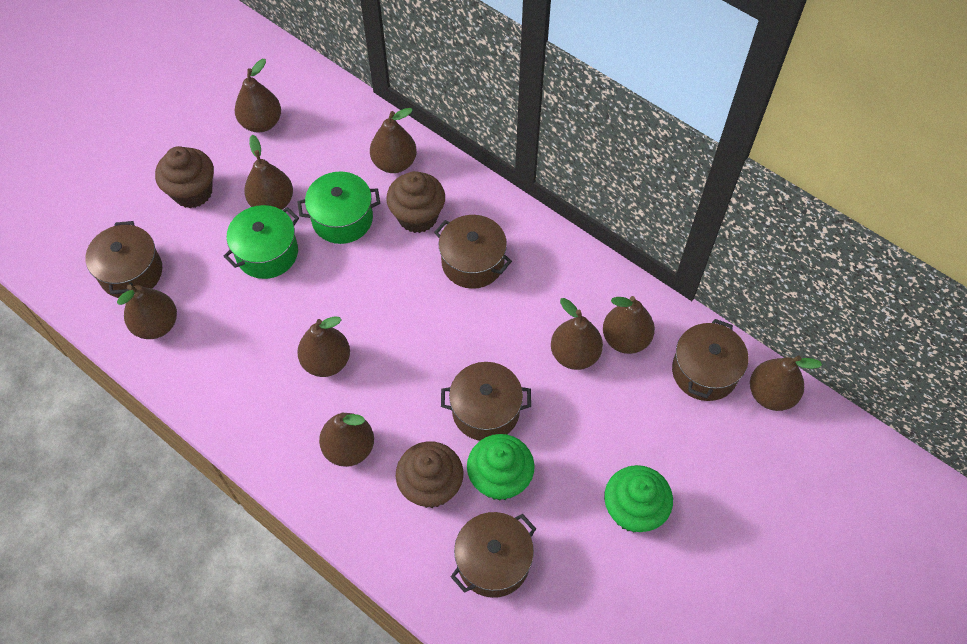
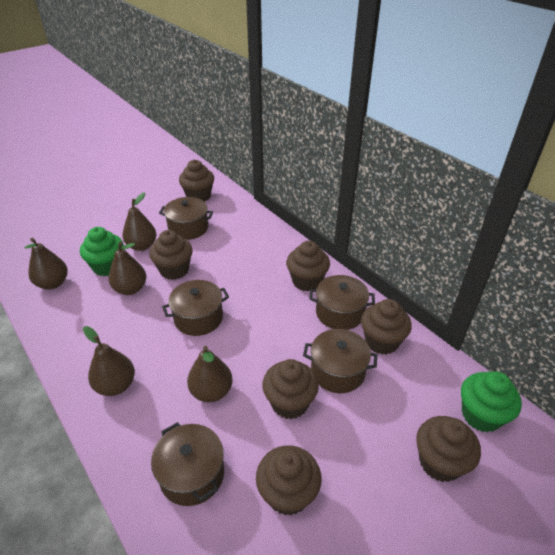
brown cupcake: [155,146,214,208] [386,171,445,233] [396,441,463,508] = 3 -> [149,230,193,280] [179,160,214,202] [256,445,322,516] [262,359,319,419] [286,241,330,292] [361,299,412,355] [416,416,481,482] = 7
brown pear: [117,285,177,339] [235,59,281,133] [244,135,293,210] [297,317,350,377] [319,412,374,467] [370,108,417,173] [551,298,603,370] [603,296,655,354] [750,355,822,411] = 9 -> [25,238,68,290] [83,326,135,396] [108,242,146,295] [122,193,156,251] [187,346,233,402] = 5
green pot: [223,205,299,279] [298,171,380,244] = 2 -> none = 0

